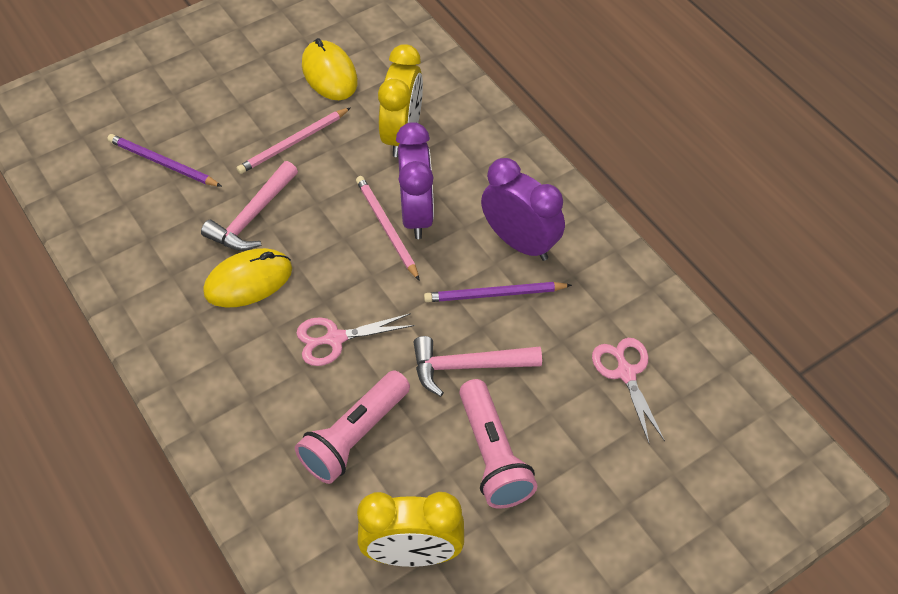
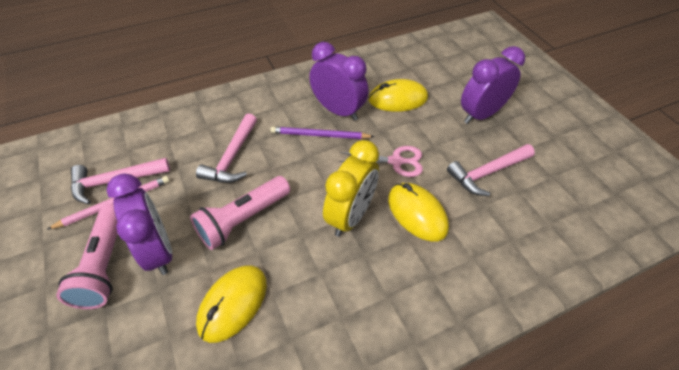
pink hammer: [201,161,298,251] [413,336,542,397] = 2 -> [71,158,170,204] [196,113,257,183] [447,144,535,196] = 3
pink pencil: [236,107,351,174] [356,176,420,281] = 2 -> [47,176,170,230] = 1
pink scissors: [296,313,415,366] [592,338,665,445] = 2 -> [339,146,423,177] = 1
purple clock: [396,122,434,239] [481,158,565,261] = 2 -> [107,174,172,275] [309,42,369,121] [461,46,525,124] = 3
purple pencil: [107,134,222,187] [424,282,572,302] = 2 -> [270,127,375,139] = 1
yellow clock: [357,492,464,567] [378,44,423,157] = 2 -> [323,140,379,237] = 1
yellow mouse: [203,248,292,307] [302,38,358,100] = 2 -> [196,265,267,343] [369,79,428,112] [388,183,449,241] = 3

